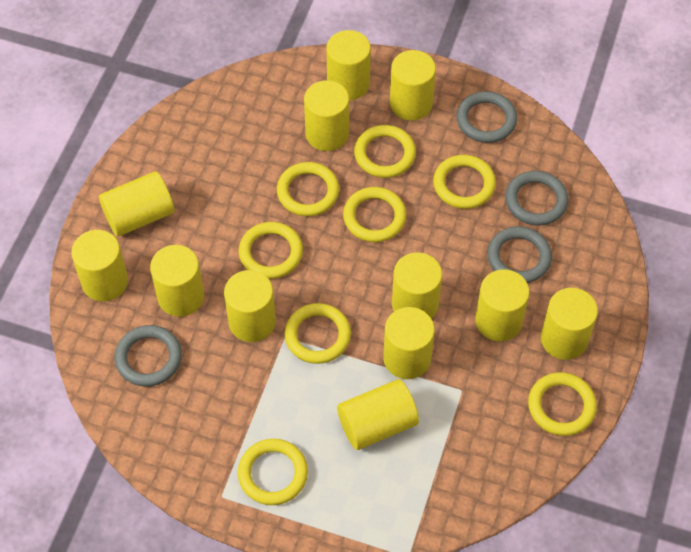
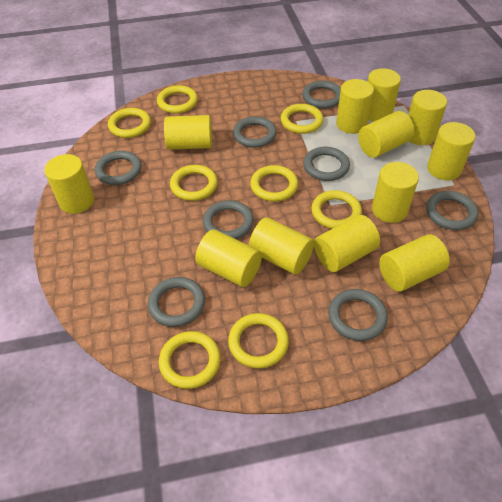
grey ring: [114,325,182,387] [456,91,517,143] [487,226,552,283] [505,171,568,226] = 4 -> [95,151,142,185] [148,277,205,327] [203,200,254,239] [233,116,277,148] [302,81,341,109] [303,147,350,181] [328,289,388,341] [426,191,478,230] = 8

